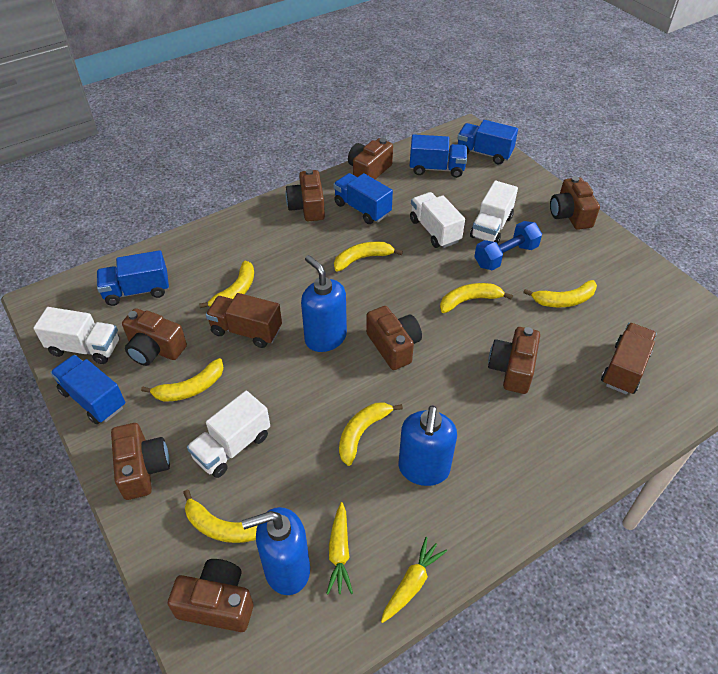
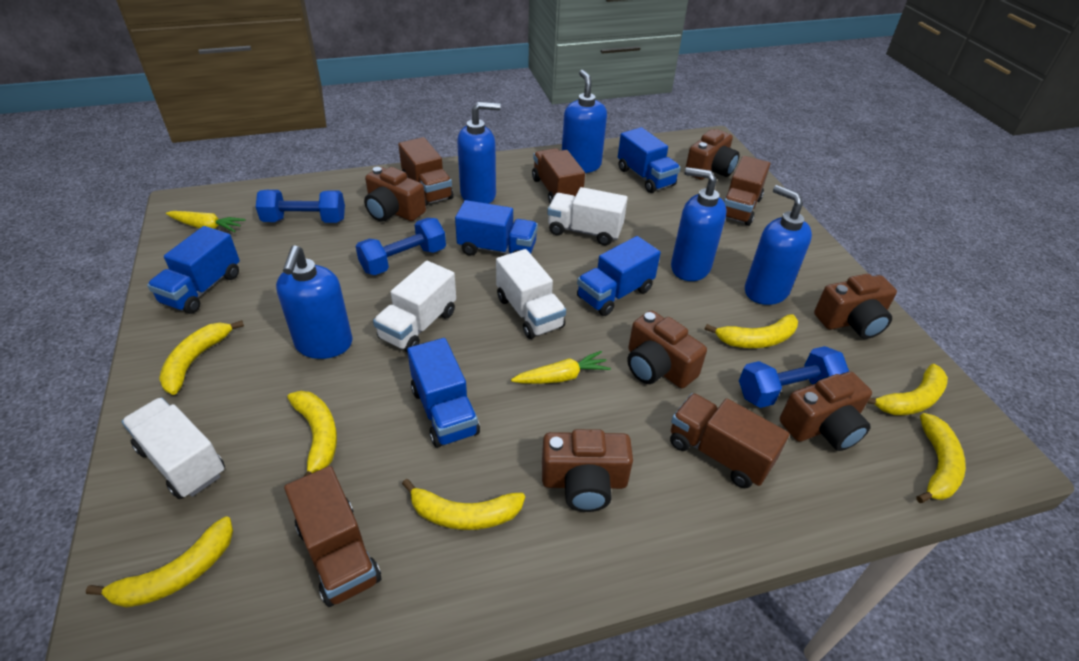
blue dumbbell: [474,221,542,270] = 1 -> [256,190,345,223] [356,218,446,275] [739,346,849,408] = 3
blue soap dispenser: [242,507,310,595] [301,255,347,352] [399,405,457,486] = 3 -> [276,245,352,359] [457,102,501,204] [562,70,607,173] [671,167,727,281] [745,185,812,305] = 5
brown camera: [111,423,170,500] [122,308,187,366] [168,559,253,632] [285,169,325,221] [348,138,393,179] [366,306,422,370] [488,327,540,394] [550,176,600,230] = 8 -> [364,167,426,222] [542,429,633,512] [627,310,707,388] [685,129,740,180] [780,372,872,451] [814,274,897,339] = 6
brown truck: [206,293,282,348] [601,323,657,394] = 2 -> [284,466,381,607] [398,137,454,206] [532,148,585,203] [670,393,790,488] [724,156,771,226] = 5

